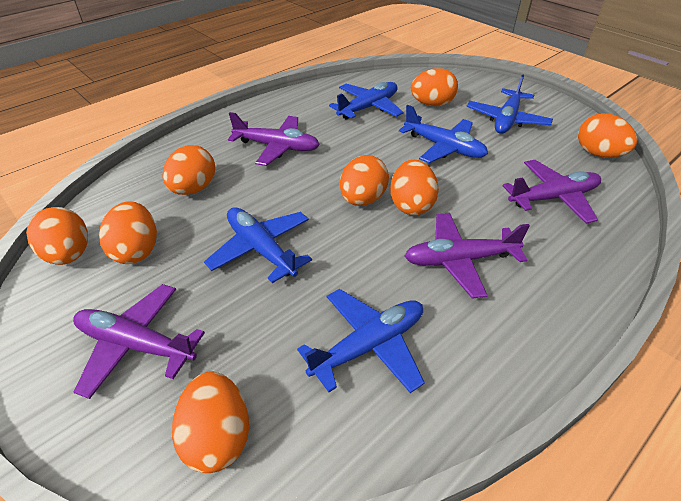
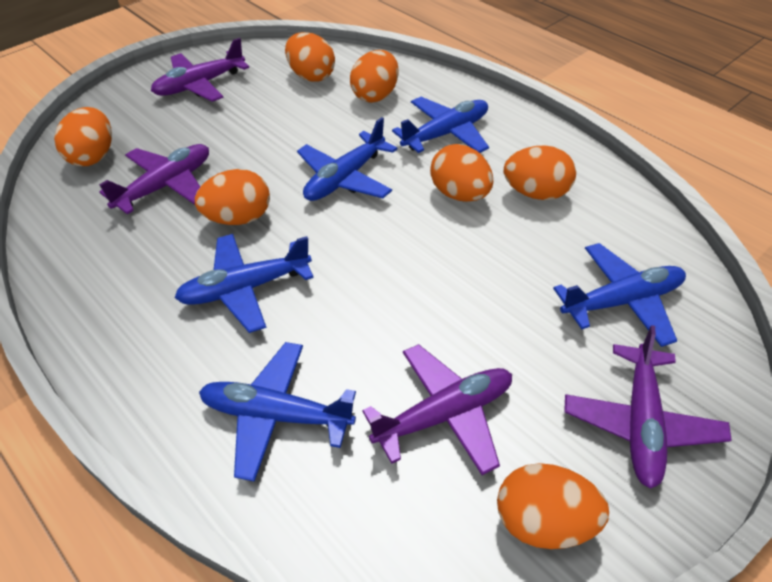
orange egg: [26,207,88,265] [99,201,157,264] [162,145,215,195] [172,371,249,473] [340,155,389,206] [390,160,439,215] [411,68,458,106] [578,113,637,158] = 8 -> [54,107,112,166] [195,169,270,225] [285,32,335,82] [350,50,399,103] [430,144,493,202] [497,463,609,549] [504,145,576,200] = 7

